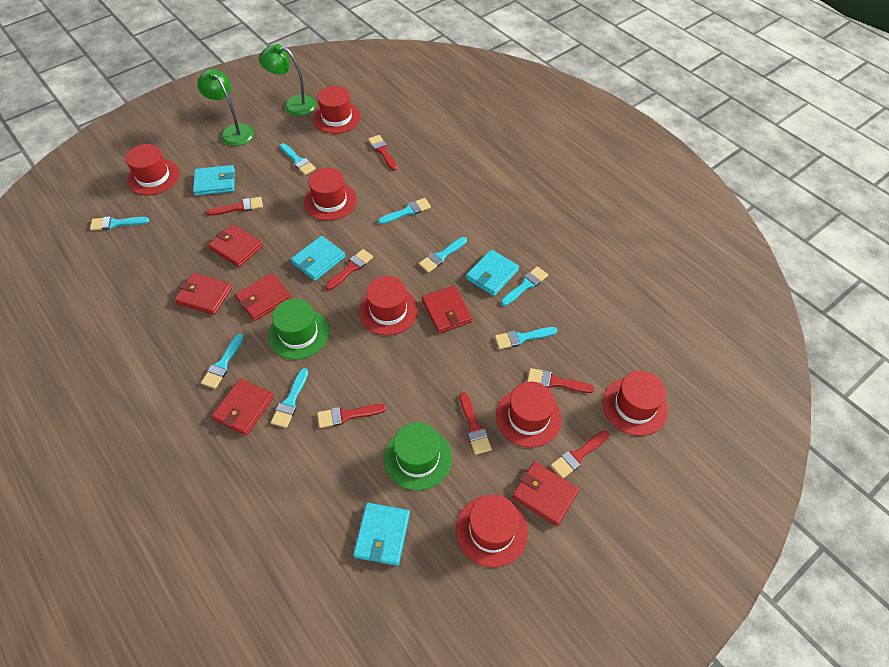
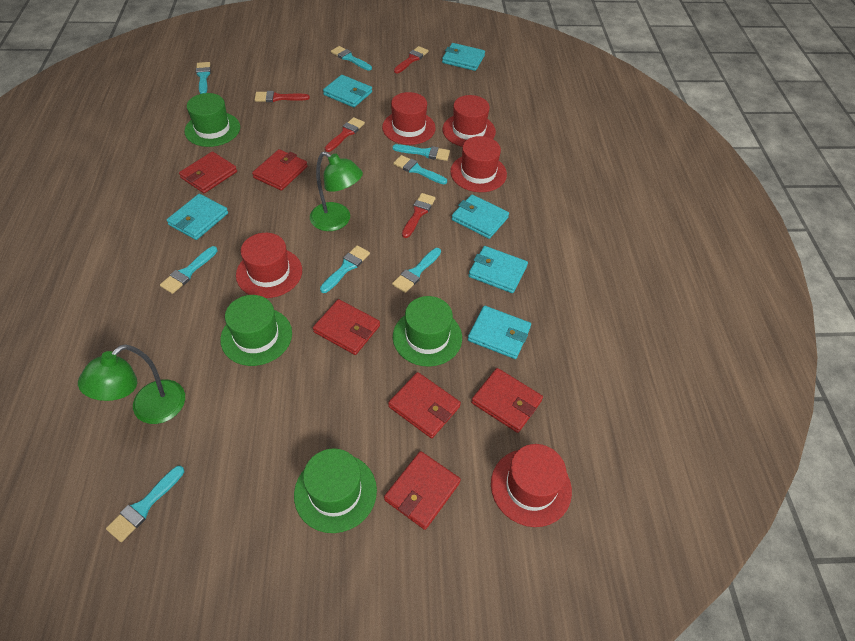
green hat: [268,299,329,360] [384,422,452,491] = 2 -> [184,93,240,147] [220,295,292,366] [294,449,377,533] [393,296,462,367] = 4
red brush: [206,197,263,216] [317,404,386,428] [326,249,373,290] [368,135,397,171] [460,392,492,455] [527,368,594,393] [551,431,609,479] = 7 -> [255,91,310,102] [325,117,365,152] [394,46,429,73] [402,193,436,238] = 4
red hat: [125,144,180,195] [304,168,357,221] [313,86,361,134] [359,276,418,335] [456,494,528,568] [496,382,562,448] [602,371,668,436] = 7 -> [236,233,302,298] [382,92,436,145] [443,95,496,147] [450,136,507,192] [491,444,572,527] = 5
turquoise wallet: [193,165,235,196] [291,236,346,281] [353,503,410,566] [466,249,519,296] = 4 -> [167,194,228,240] [323,75,372,108] [442,43,485,71] [452,194,509,239] [468,246,528,293] [468,306,531,359] = 6

